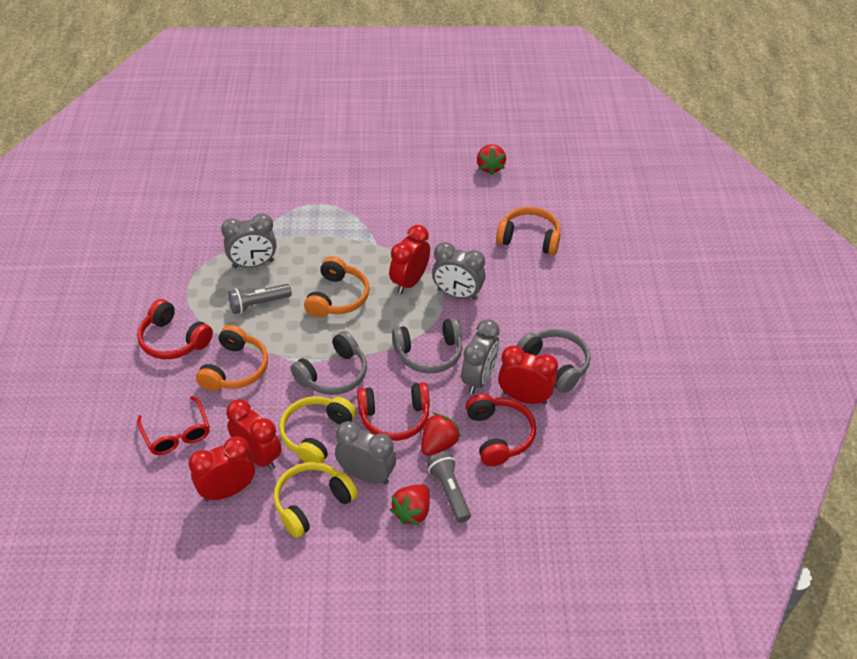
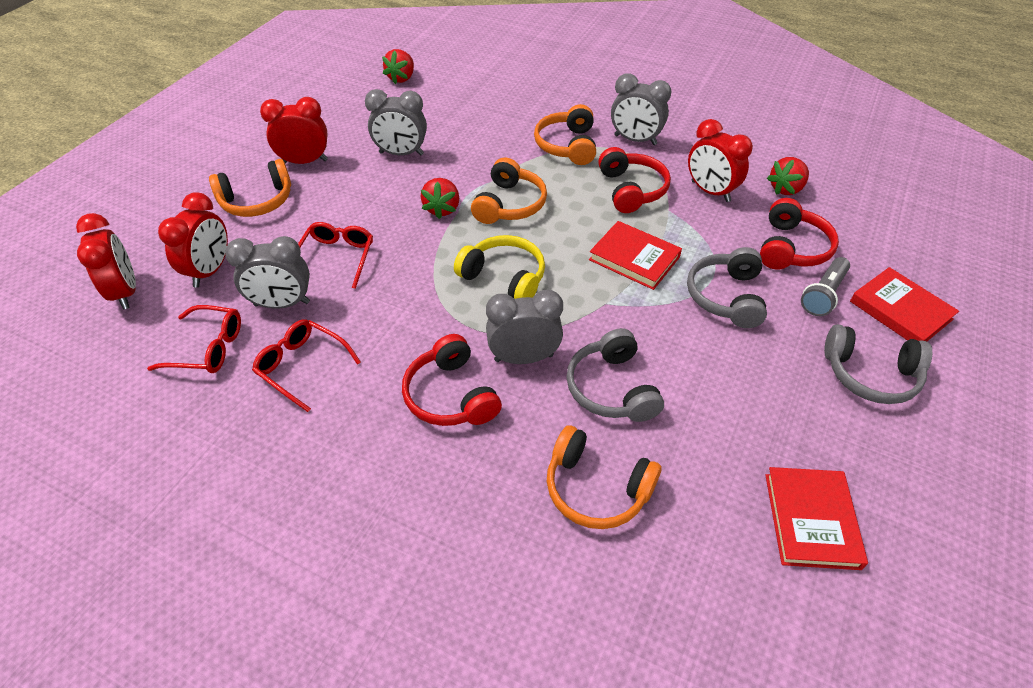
grey flashlight: [228,284,292,314] [427,452,471,523] = 2 -> [801,257,850,316] = 1
orange headphones: [196,325,268,391] [304,256,370,318] [496,207,561,255] = 3 -> [209,159,291,217] [471,157,547,224] [534,104,596,165] [547,425,661,529] = 4
red book: none = 0 -> [589,221,682,290] [765,467,868,570] [850,267,959,342] = 3
red glasses: [137,396,210,455] = 1 -> [147,305,241,373] [252,319,361,412] [298,222,373,289] = 3
yellow headphones: [274,462,358,538] [279,396,356,463] = 2 -> [454,235,545,299] = 1

